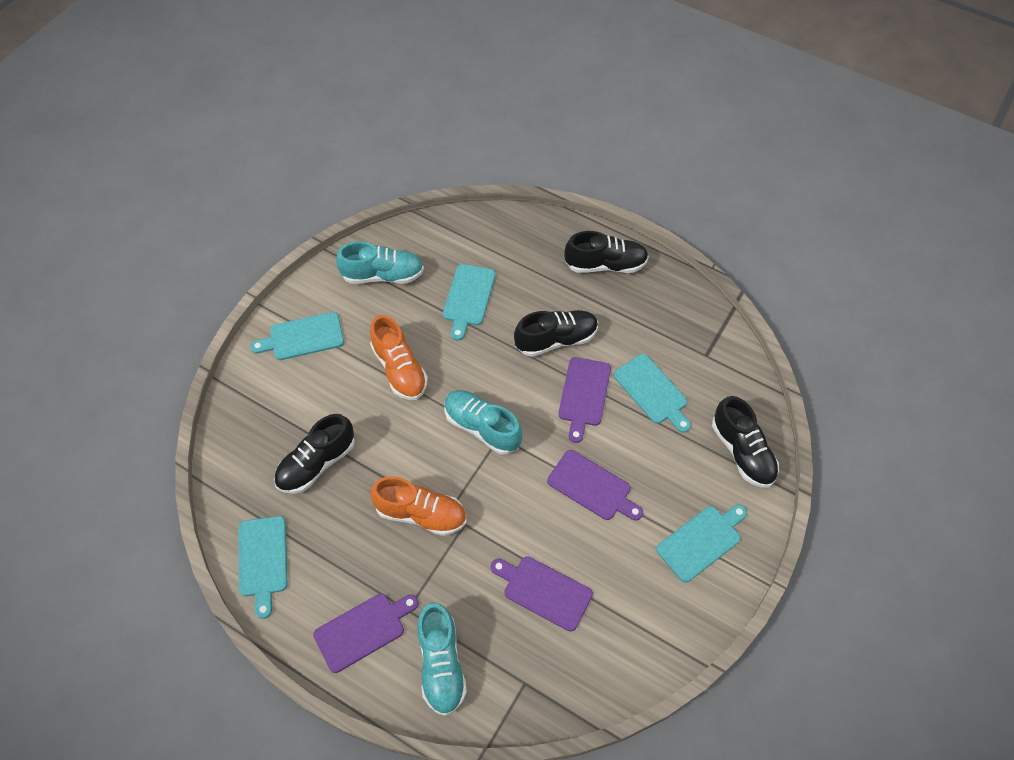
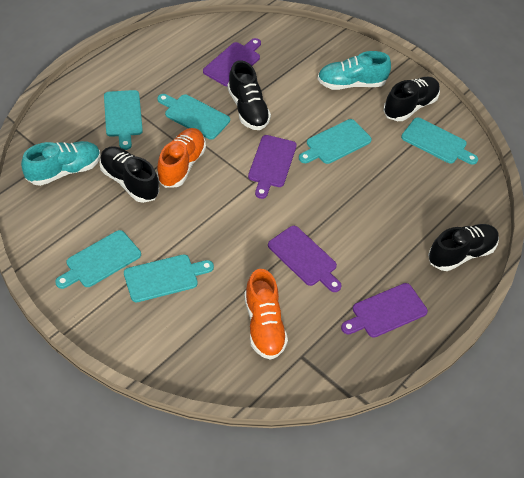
turquoise cutting board: [239,516,287,619] [250,312,344,360] [443,264,496,341] [614,354,691,433] [656,505,747,582] = 5 -> [55,230,141,289] [104,90,143,150] [124,255,214,302] [157,94,230,140] [299,119,372,164] [401,117,478,165] = 6
turquoise shoe: [336,242,424,284] [417,603,467,716] [444,390,522,455] = 3 -> [21,141,100,186] [317,51,391,90] = 2

